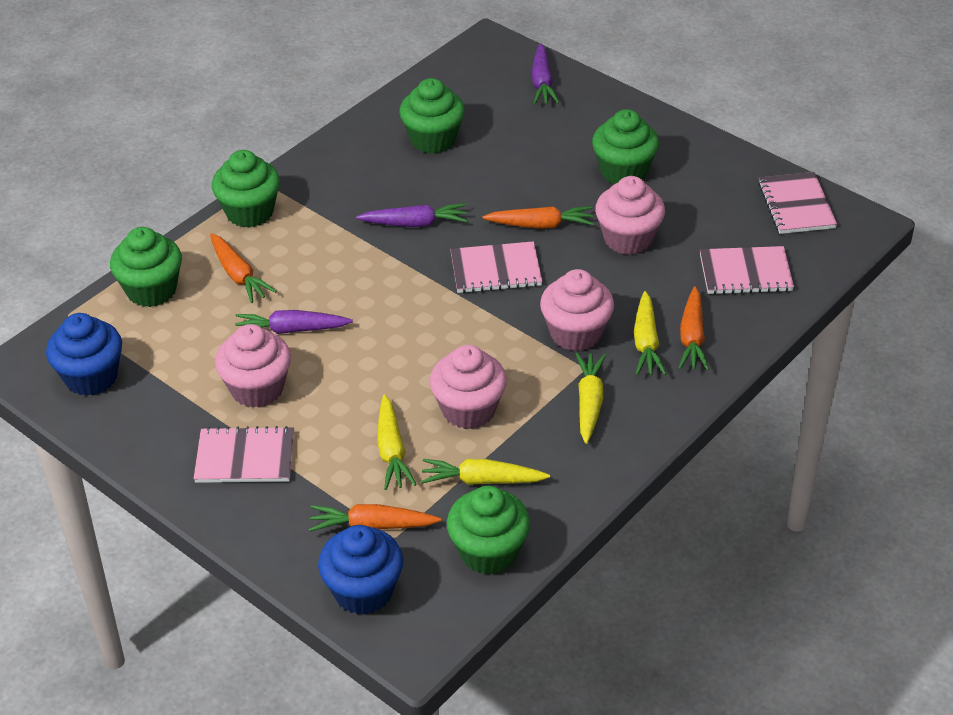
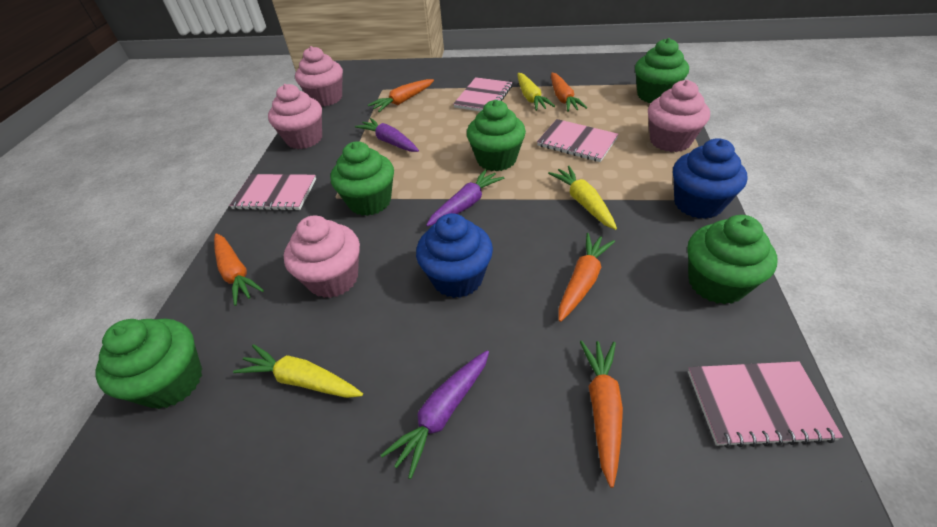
orange carrot: [210,233,277,303] [309,504,441,532] [482,206,594,229] [679,286,709,371] = 4 -> [214,233,264,306] [368,79,434,112] [551,73,587,112] [559,233,615,322] [580,340,623,488] = 5
yellow carrot: [377,395,417,490] [421,459,550,485] [576,353,606,444] [634,291,666,375] = 4 -> [233,344,363,398] [518,73,555,111] [548,166,617,230] = 3

